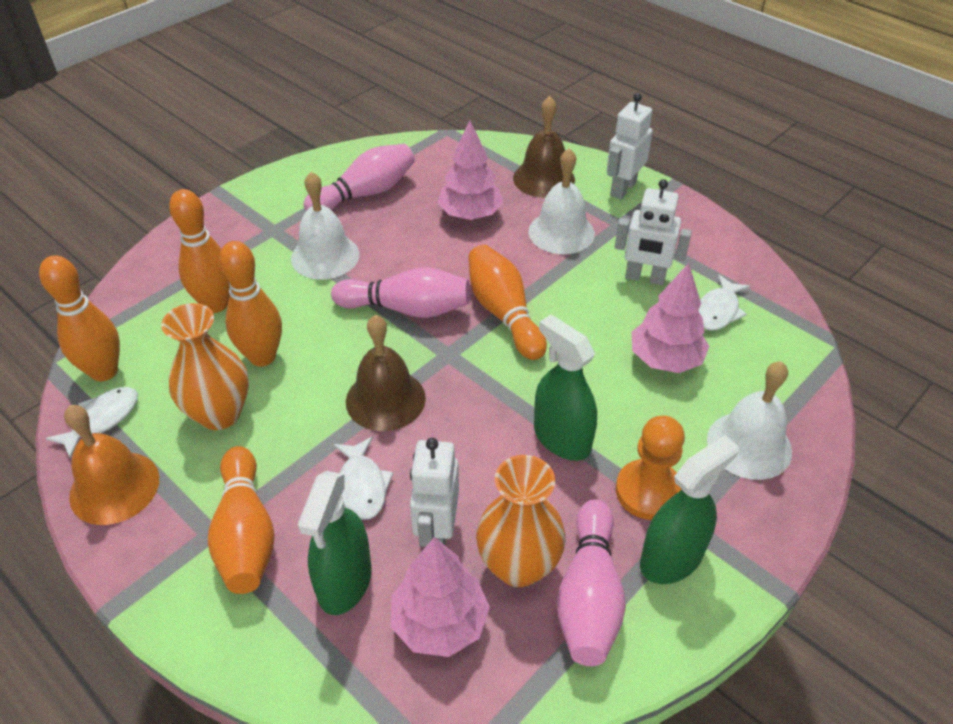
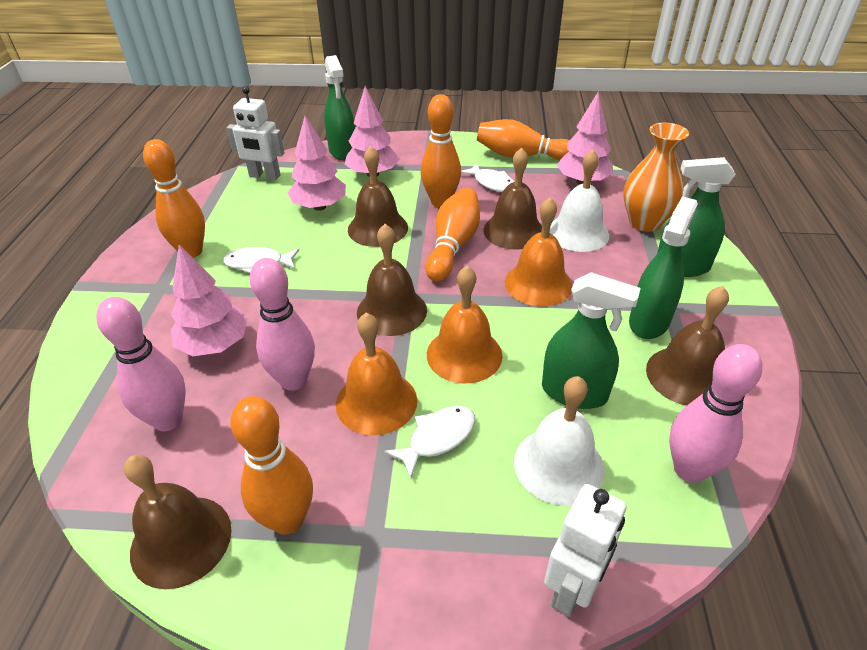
brown bell: [346,315,426,431] [513,96,575,198] = 2 -> [124,455,232,589] [348,146,408,247] [357,224,427,336] [483,148,542,250] [646,286,729,406] = 5
green spray bottle: [298,471,372,615] [534,315,597,461] [640,435,739,584] = 3 -> [324,55,355,161] [542,272,641,409] [629,196,698,339] [657,157,736,277] = 4
orange bell: [64,405,159,525] = 1 -> [336,313,417,435] [427,266,503,383] [505,197,572,307] = 3
orange pawn: [616,415,685,520] = 1 -> none = 0
orange vase: [161,303,249,430] [476,455,566,587] = 2 -> [623,122,689,232] = 1
pink tree: [391,537,490,657] [437,120,503,220] [632,263,709,373] = 3 -> [171,244,248,356] [288,115,346,211] [345,86,399,177] [557,92,613,184] = 4
white bell: [291,172,360,280] [529,148,595,254] [707,361,792,480] = 3 -> [514,376,605,506] [549,150,609,252] = 2
white robot: [410,438,459,547] [606,93,653,199] [615,179,692,285] = 3 -> [226,86,285,180] [544,484,626,617] = 2

